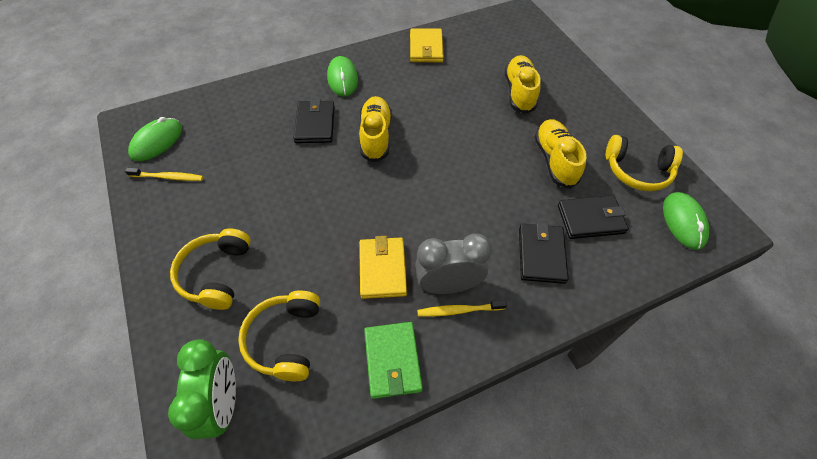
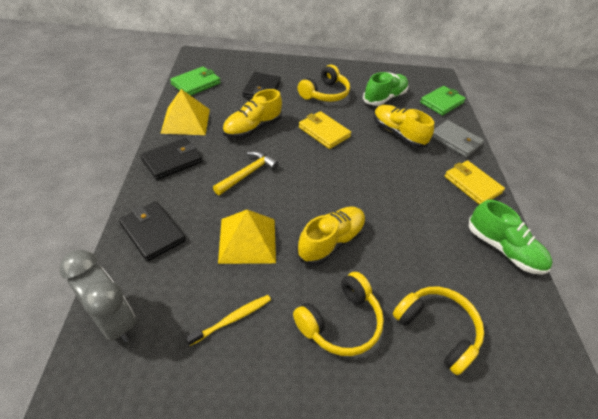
green clock: [168,339,236,439] = 1 -> none = 0
green mouse: [128,117,182,161] [327,56,358,97] [663,192,709,250] = 3 -> none = 0
green shoe: none = 0 -> [363,72,408,106] [469,200,553,275] = 2
green wallet: [364,322,423,399] = 1 -> [170,66,221,96] [420,86,466,116] = 2
grey wallet: none = 0 -> [432,120,484,158] = 1
yellow hammer: none = 0 -> [213,151,279,195] = 1
yellow pyramid: none = 0 -> [160,89,210,135] [218,210,276,264] = 2
yellow toothbrush: [125,168,203,181] [417,300,507,317] = 2 -> [186,295,271,346] = 1

